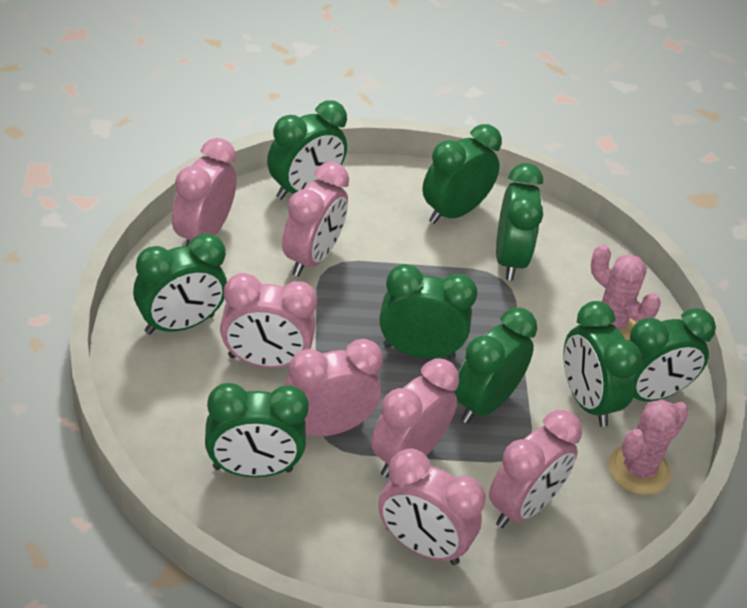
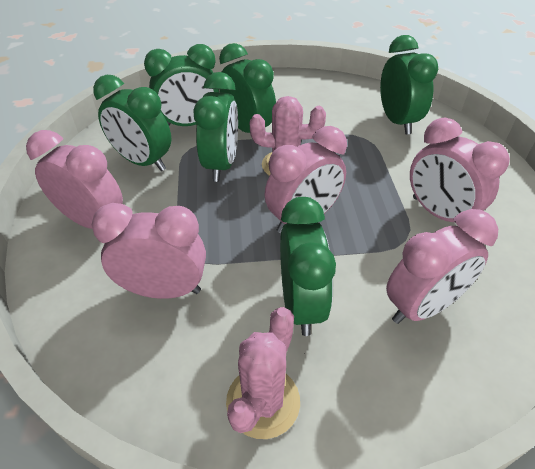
green clock: [133,233,227,334] [205,383,309,477] [267,100,347,200] [379,264,477,359] [422,124,502,224] [454,308,537,423] [496,163,543,280] [563,301,642,427] [629,308,716,401] = 9 -> [93,75,171,171] [144,44,220,126] [193,72,238,182] [219,43,276,133] [280,197,336,336] [380,35,438,135] = 6
pink clock: [172,138,237,246] [220,273,317,368] [282,162,349,277] [284,339,383,436] [371,359,459,478] [378,448,485,565] [489,410,582,528] = 7 -> [26,130,123,229] [91,203,206,299] [265,126,347,233] [386,209,498,324] [410,118,510,222] = 5

